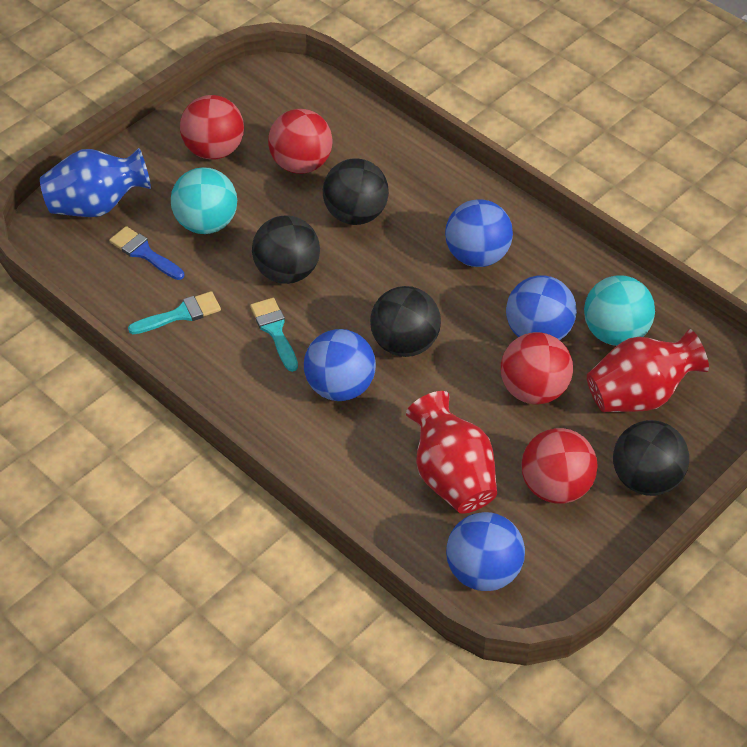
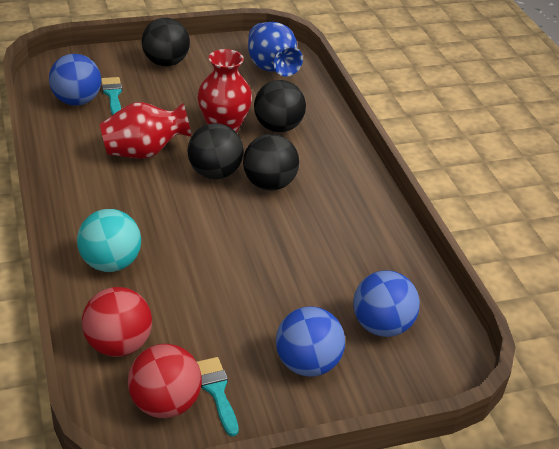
blue ball: [304,329,376,401] [445,199,513,267] [446,512,525,591] [506,275,577,340] = 4 -> [49,54,101,106] [276,306,345,377] [353,270,420,337] = 3
blue brush: [109,226,184,280] = 1 -> none = 0
red ball: [180,95,244,160] [268,109,333,174] [501,332,573,404] [521,428,598,504] = 4 -> [82,287,152,357] [128,344,202,418] = 2
turquoise ball: [171,167,237,234] [584,275,655,346] = 2 -> [77,209,141,272] = 1

